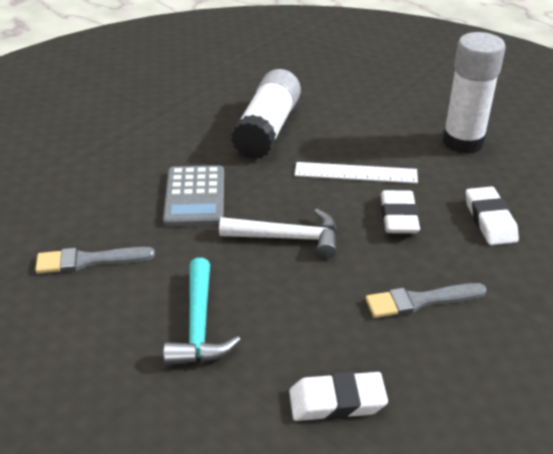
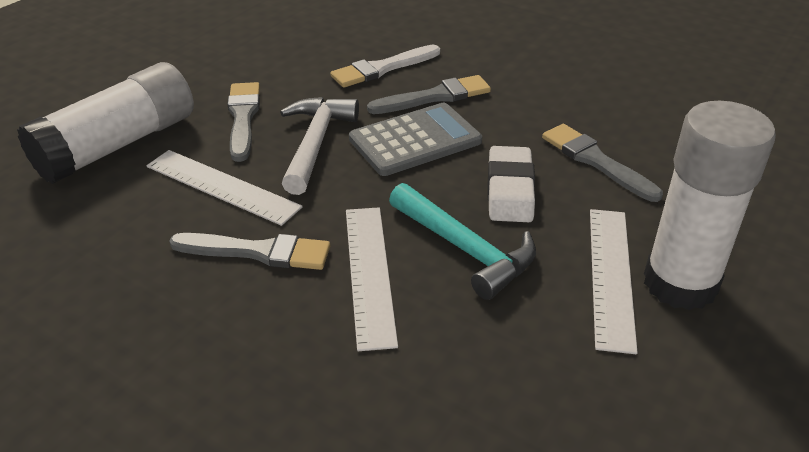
grey brush: [35,247,155,274] [366,283,487,318] = 2 -> [169,233,330,270] [227,82,260,162] [367,75,491,114] [542,124,663,202] = 4
white brush: none = 0 -> [330,45,440,88] = 1
white eraser: [289,371,388,421] [381,190,420,233] [466,186,519,245] = 3 -> [487,146,535,222] = 1
white ruler: [295,162,418,183] = 1 -> [146,150,303,226] [346,207,398,351] [590,209,638,354] = 3

